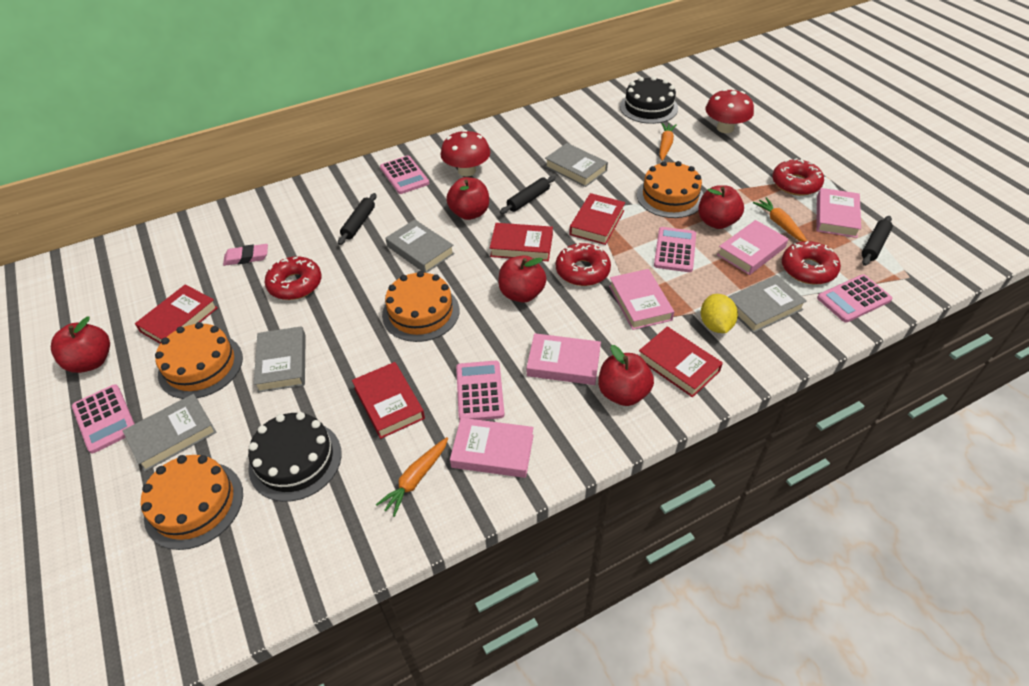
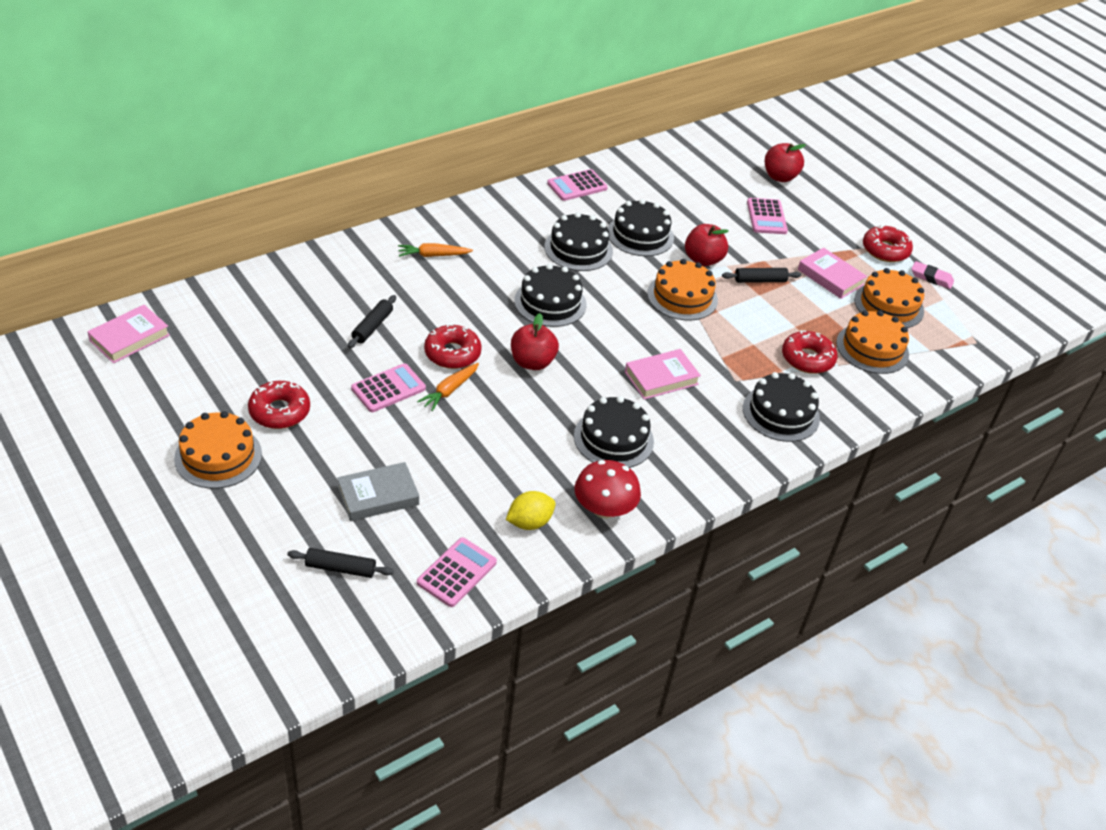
black cake: [248,412,342,502] [620,76,678,124] = 2 -> [514,264,586,327] [544,212,613,271] [574,396,654,468] [608,199,674,256] [743,372,820,442] = 5
grey book: [122,394,217,472] [254,326,306,393] [385,220,455,273] [545,143,608,187] [728,275,807,333] = 5 -> [337,462,419,521] = 1
orange carrot: [376,437,448,517] [659,123,677,161] [753,197,807,242] = 3 -> [398,243,473,257] [417,363,479,411] = 2
pink book: [450,418,534,478] [527,333,601,385] [609,269,674,330] [717,220,788,275] [816,188,861,238] = 5 -> [87,305,170,363] [625,349,701,399] [798,248,867,299] = 3
pink calculator: [72,384,135,453] [380,156,429,194] [456,361,505,420] [654,227,696,272] [817,275,892,323] = 5 -> [351,363,426,412] [417,537,497,607] [547,169,608,201] [747,198,788,234] = 4
red apple: [51,317,110,373] [446,177,489,220] [498,255,547,303] [598,345,654,406] [698,185,744,229] = 5 -> [511,313,559,370] [685,224,729,266] [765,143,806,182] = 3
red book: [135,284,218,344] [352,362,425,439] [490,223,553,261] [569,193,625,245] [639,327,723,397] = 5 -> none = 0
red mushroom: [441,130,490,177] [705,89,754,133] = 2 -> [574,460,641,519] = 1

